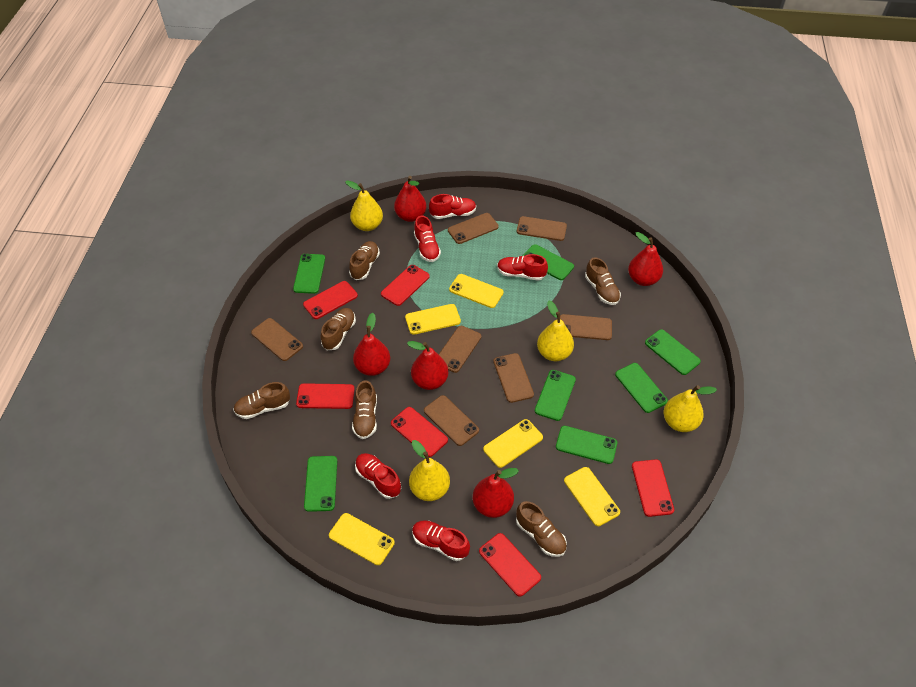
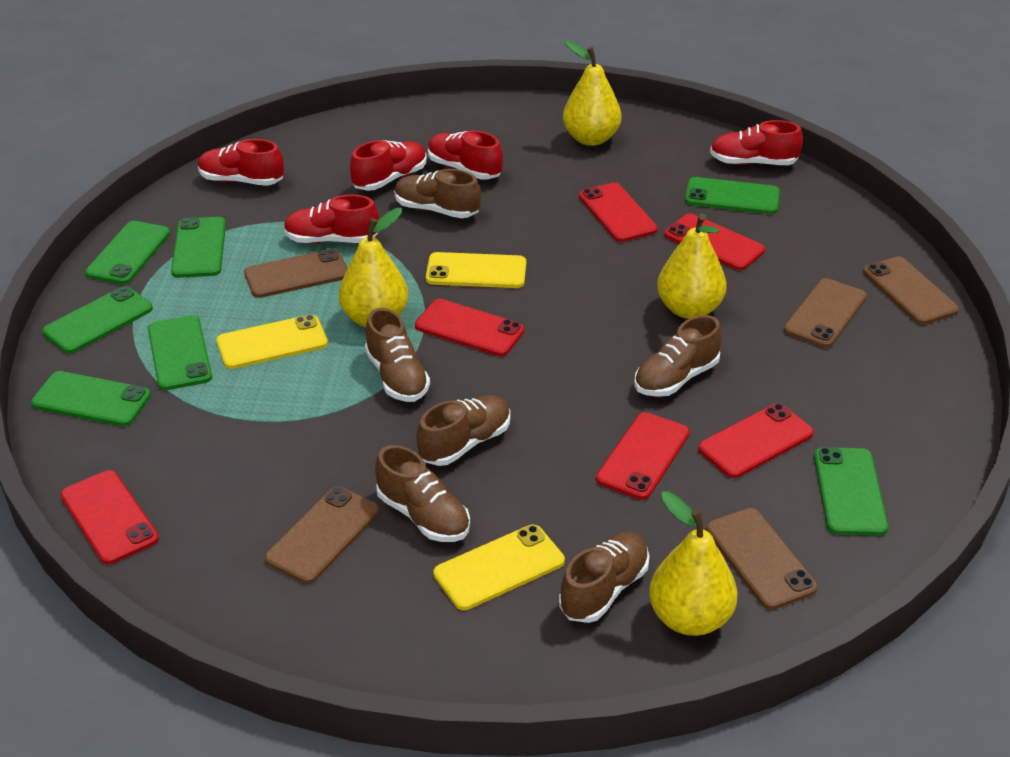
brown phone: [251,318,303,361] [424,395,479,446] [439,326,481,373] [448,213,499,244] [493,353,534,403] [517,216,567,241] [560,314,612,340] = 7 -> [244,249,347,298] [265,487,380,584] [706,508,818,610] [784,278,867,348] [863,257,959,325] = 5
red pear: [353,313,390,376] [394,176,426,222] [407,341,448,390] [473,468,519,518] [628,232,663,286] = 5 -> none = 0
yellow phone: [329,513,395,565] [405,304,461,335] [449,274,503,308] [483,419,543,468] [564,467,620,526] = 5 -> [216,314,328,369] [426,252,526,288] [433,525,565,610] = 3

